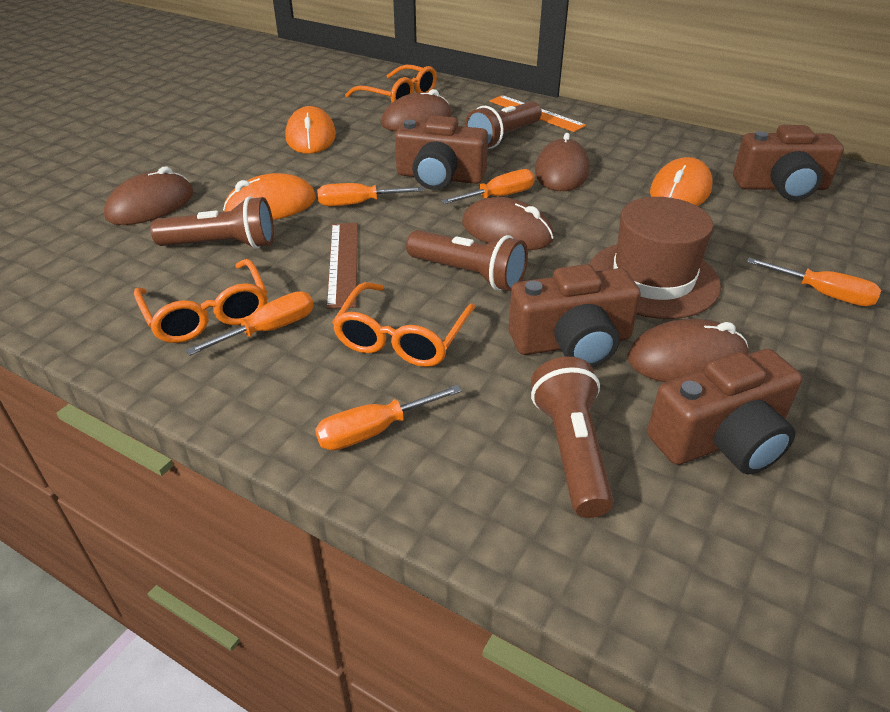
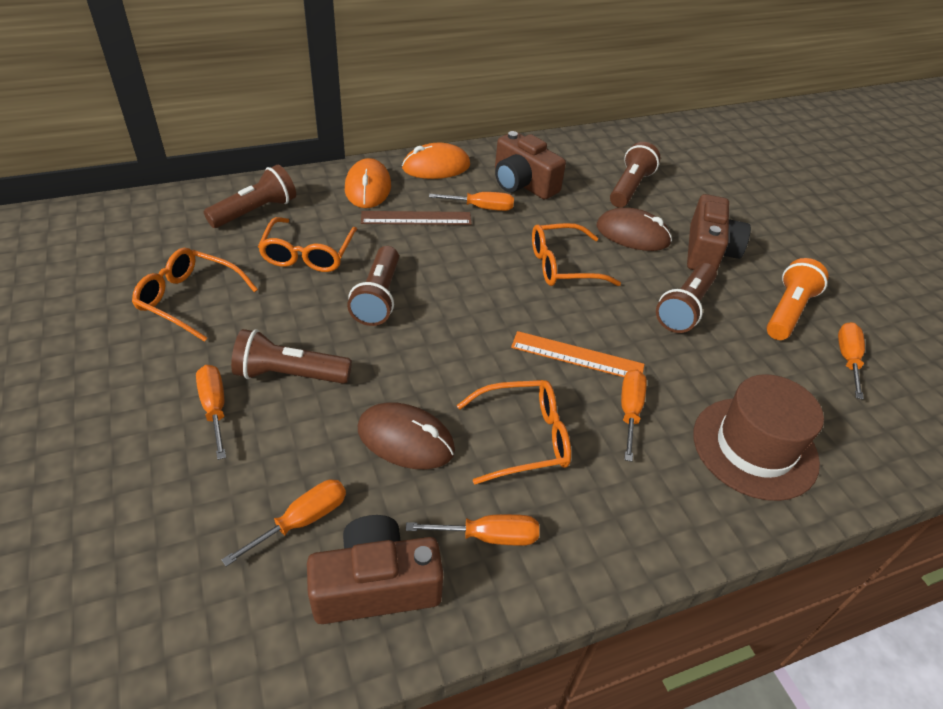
brown camera: [395,115,488,190] [509,264,641,367] [647,349,802,475] [733,125,844,201] = 4 -> [307,515,444,624] [495,131,566,200] [687,194,751,272] = 3
brown flashlight: [150,197,274,249] [406,230,528,291] [465,101,542,149] [531,357,614,518] = 4 -> [204,165,296,228] [231,329,352,384] [347,246,399,326] [610,142,660,208] [656,263,717,333] = 5
brown mouse: [104,166,193,225] [381,89,452,131] [462,197,554,250] [535,133,590,191] [627,319,749,382] = 5 -> [358,402,455,469] [596,208,672,251] = 2
orange flashlight: none = 0 -> [767,258,829,340] = 1
orange glasses: [134,259,268,343] [332,282,476,367] [345,64,437,103] = 3 -> [132,248,258,342] [258,217,357,272] [457,380,571,485] [532,223,621,286] = 4
orange mouse: [223,173,316,220] [285,106,336,154] [650,157,713,206] = 3 -> [345,158,391,208] [402,143,470,179] = 2
orange screwdriver: [186,291,314,356] [315,385,462,450] [317,183,424,206] [441,169,535,204] [747,258,881,306] = 5 -> [196,365,226,460] [221,479,346,567] [406,514,539,546] [429,192,514,211] [621,369,647,462] [838,322,865,400] = 6

